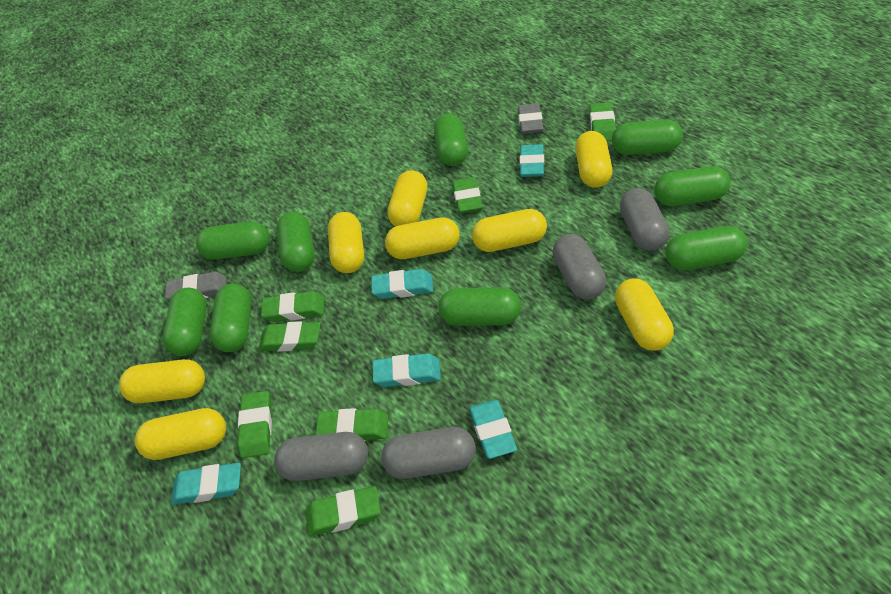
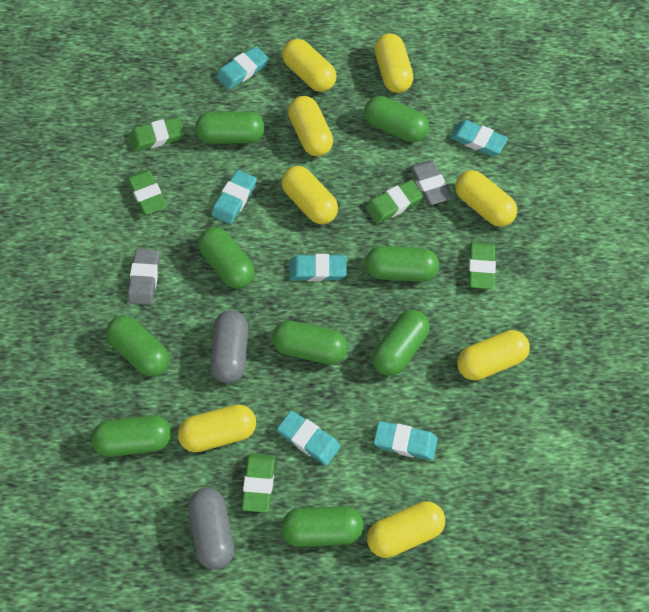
green eraser: [238,391,272,458] [258,321,321,352] [261,291,324,322] [305,486,380,537] [315,408,389,441] [452,177,483,213] [589,103,616,141] = 7 -> [127,170,167,215] [129,117,185,152] [242,453,275,513] [365,180,424,224] [469,242,496,289] = 5
grey capsule: [274,432,368,481] [381,427,476,479] [552,234,606,299] [620,188,670,251] = 4 -> [188,488,234,570] [210,310,248,383] = 2
turquoise eraser: [171,463,241,505] [371,269,434,299] [373,353,441,387] [469,400,517,459] [520,144,544,177] = 5 -> [212,170,257,224] [216,46,269,90] [277,411,341,466] [289,254,347,281] [374,421,438,460] [450,120,508,156] = 6

